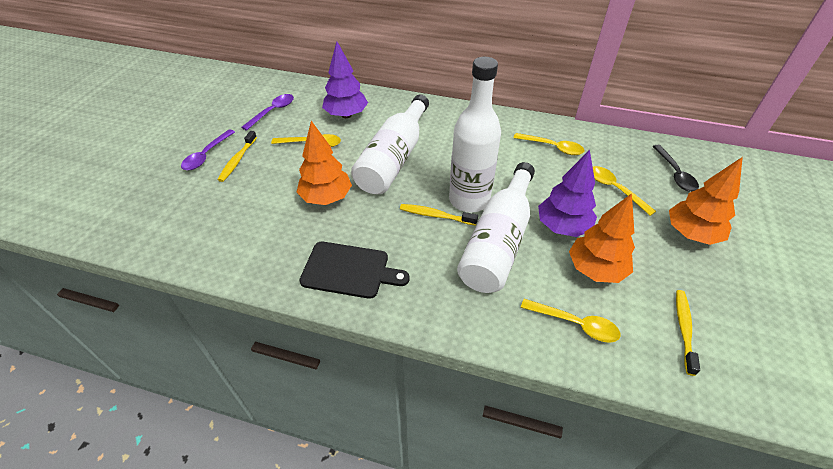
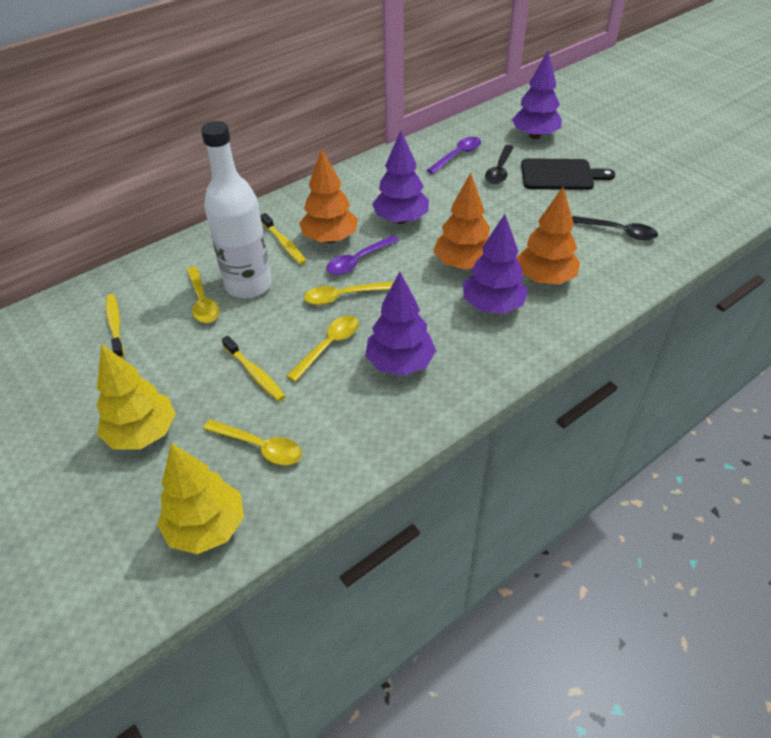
black spoon: [652,145,699,192] = 1 -> [485,145,514,184] [572,216,658,240] = 2
purple tree: [322,41,368,118] [538,150,597,237] = 2 -> [365,272,436,376] [372,130,429,224] [463,214,529,314] [512,51,562,139] = 4
white bottle: [351,94,429,194] [449,57,501,212] [457,162,535,293] = 3 -> [201,121,272,299] = 1
yellow tree: none = 0 -> [96,344,176,450] [157,443,244,554] = 2

